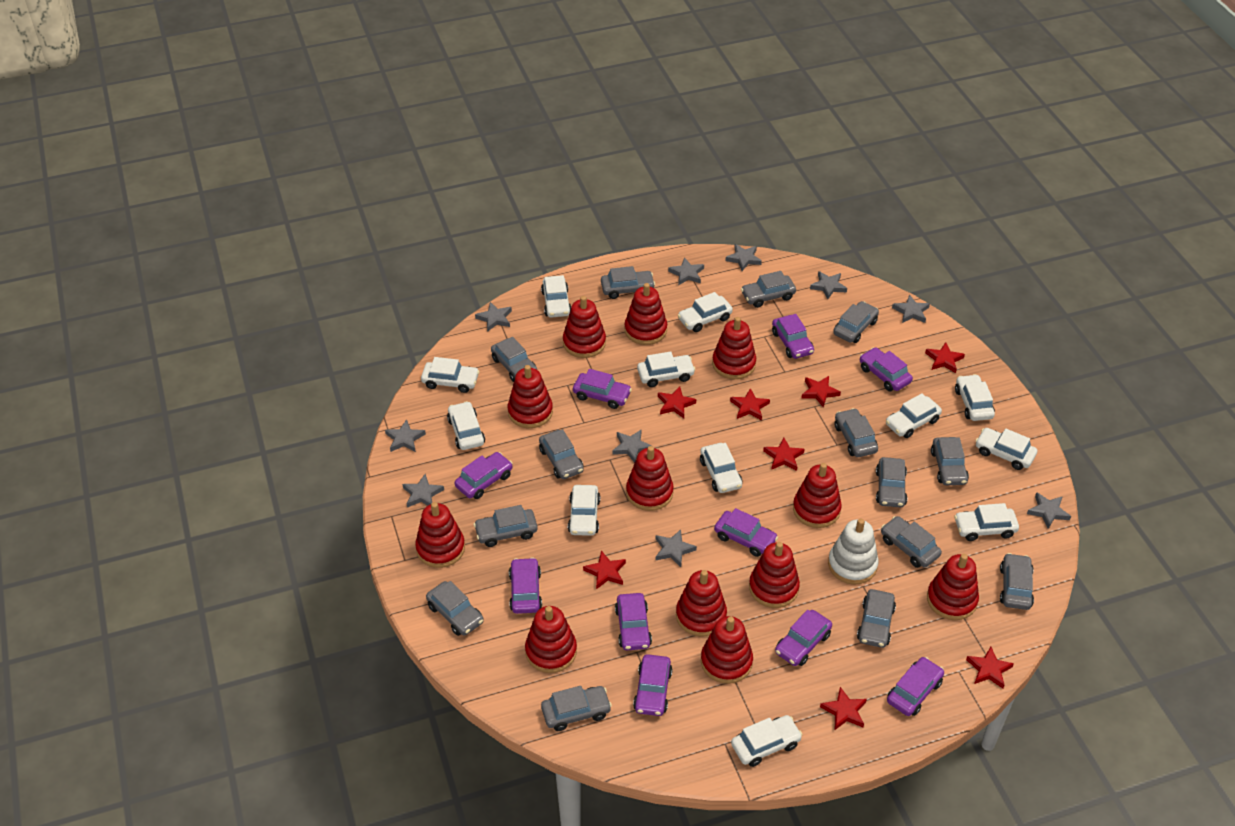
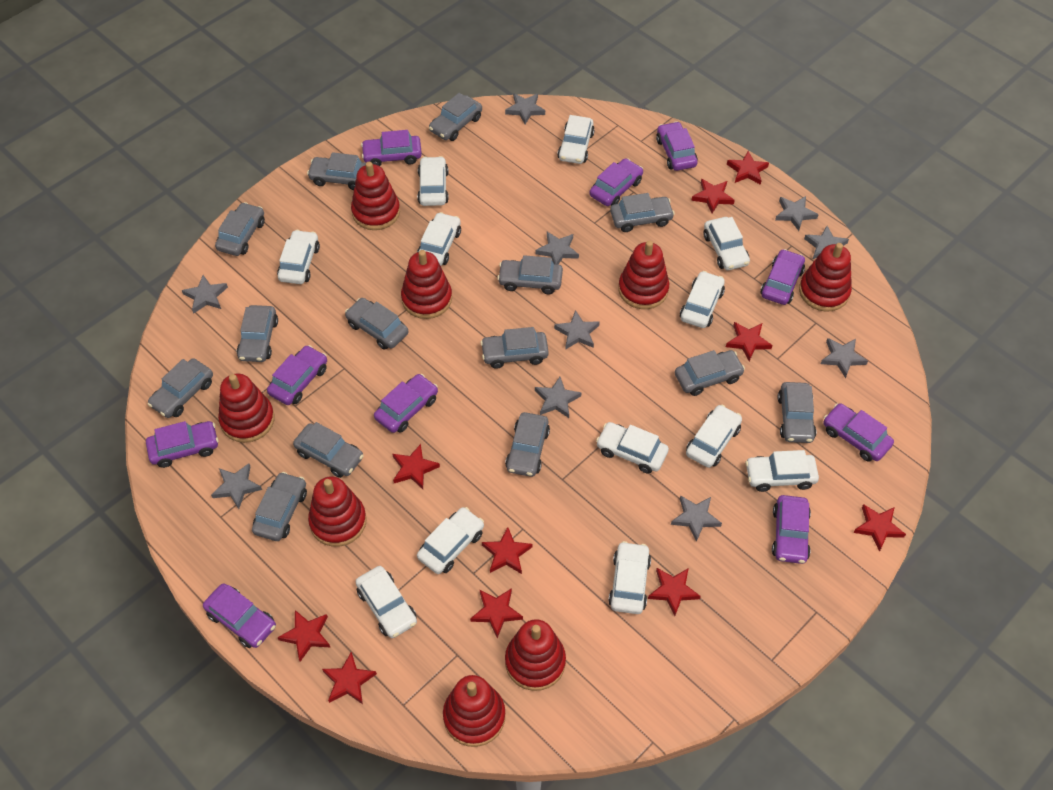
red stacking toy: [415,502,465,568] [508,365,553,428] [525,606,577,673] [563,296,606,358] [625,283,667,345] [626,446,674,511] [676,570,727,637] [701,616,753,684] [712,317,756,379] [749,542,800,608] [793,463,842,528] [927,554,979,620] = 12 -> [218,373,274,443] [308,476,367,547] [351,162,400,230] [401,250,452,319] [443,675,505,747] [505,619,566,691] [618,241,669,309] [799,243,852,312] = 8
red star: [583,551,626,589] [658,386,696,418] [730,388,770,420] [763,438,805,471] [801,376,841,408] [820,687,867,730] [925,342,965,373] [966,647,1014,688] = 8 -> [277,610,331,662] [322,652,377,704] [393,444,440,489] [470,588,523,638] [482,527,533,574] [648,568,701,616] [692,179,735,213] [726,322,773,361] [727,151,769,185] [853,504,906,552] = 10
white stacking toy: [828,519,879,585] = 1 -> none = 0

